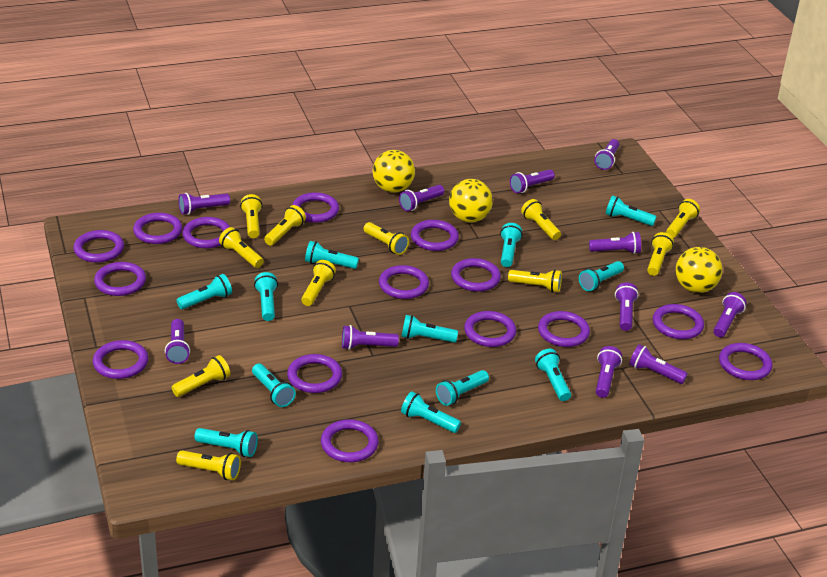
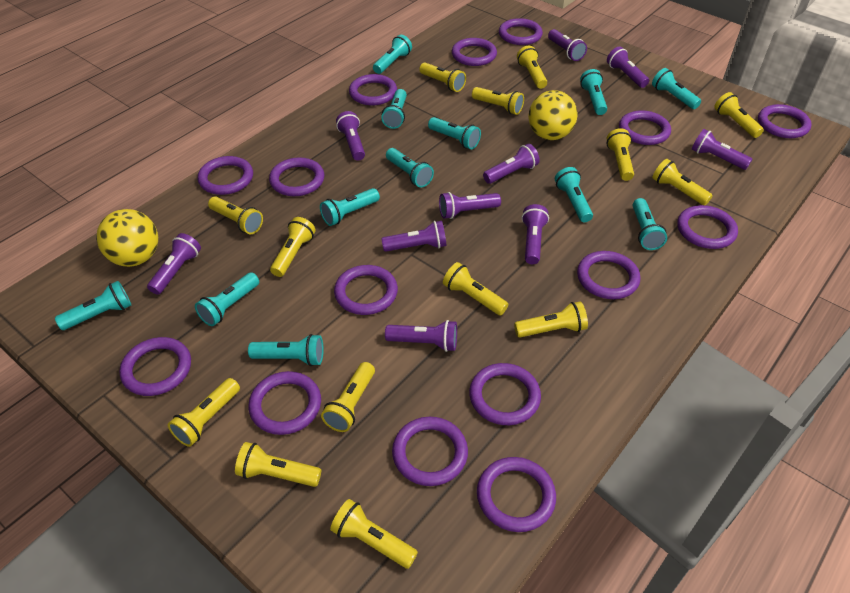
purple flashlight: [165,319,190,364] [178,193,230,215] [342,325,399,350] [399,185,444,211] [510,169,555,193] [589,232,641,254] [594,139,620,170] [596,346,622,398] [615,283,639,331] [629,344,688,384] [713,292,747,337] = 11 -> [147,233,201,295] [336,111,365,161] [381,221,446,252] [385,320,457,352] [439,192,501,219] [483,144,540,184] [522,204,549,264] [548,29,587,61] [607,46,649,88] [692,129,752,170] = 10
yellow ball: [373,150,415,193] [449,179,493,223] [676,247,722,293] = 3 -> [96,209,158,267] [528,90,578,140] = 2
yellow flashlight: [171,355,230,397] [176,450,241,480] [219,227,264,268] [240,194,263,238] [264,205,306,246] [301,260,336,306] [364,222,409,255] [508,269,562,292] [521,199,561,240] [647,232,674,276] [666,199,700,238] = 11 -> [168,378,240,447] [208,196,263,234] [235,442,321,487] [270,217,316,277] [321,362,375,432] [330,499,418,569] [419,63,466,92] [443,262,508,315] [472,87,524,115] [514,301,588,338] [517,46,547,89] [607,128,634,181] [652,159,713,205] [714,92,764,138] = 14

